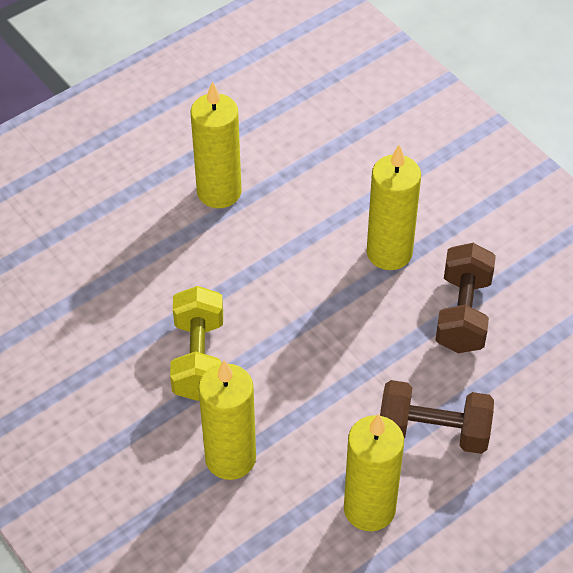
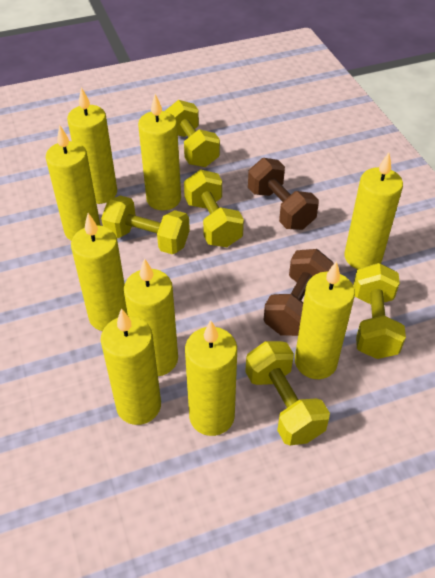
yellow candle: [191,81,242,208] [198,360,256,480] [344,414,404,531] [367,145,421,270] = 4 -> [46,125,101,241] [67,87,117,204] [71,213,128,331] [101,308,161,425] [124,258,178,376] [138,94,181,211] [185,320,237,436] [295,261,355,379] [344,153,403,269] = 9
yellow dumbbell: [170,286,223,401] = 1 -> [101,195,190,255] [165,100,220,167] [184,170,244,247] [245,341,330,445] [353,263,406,359] = 5

